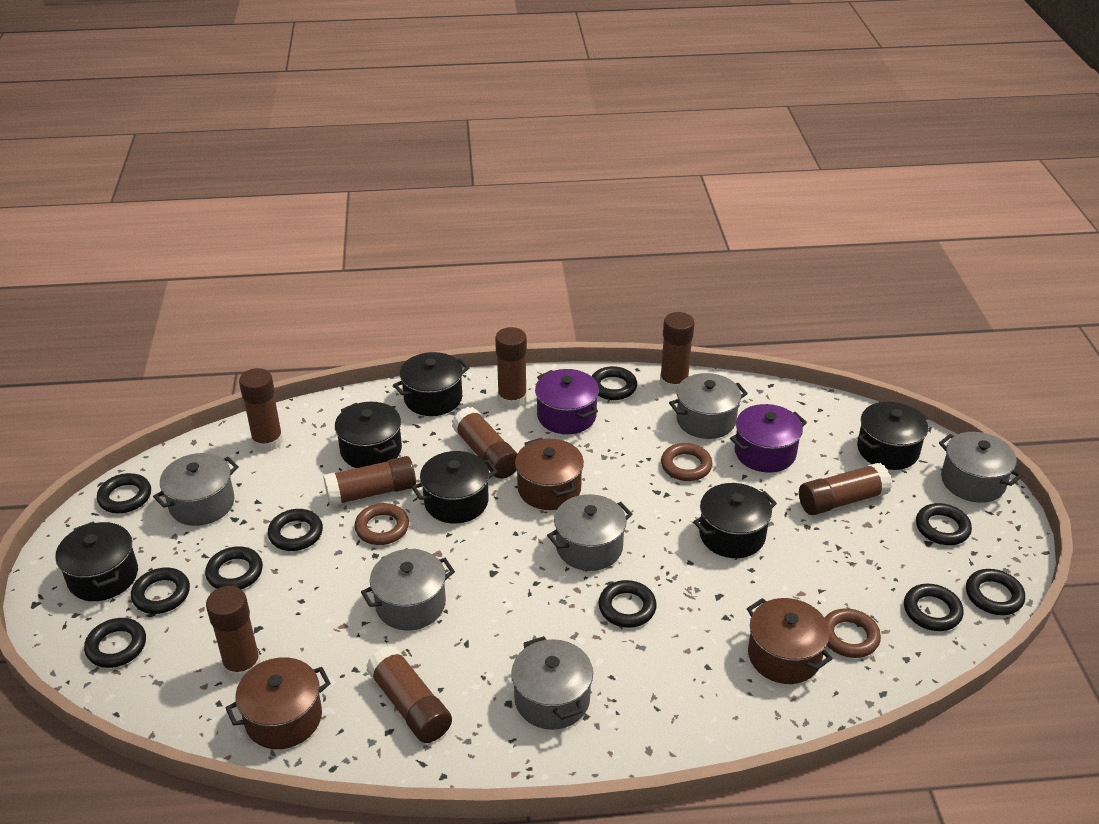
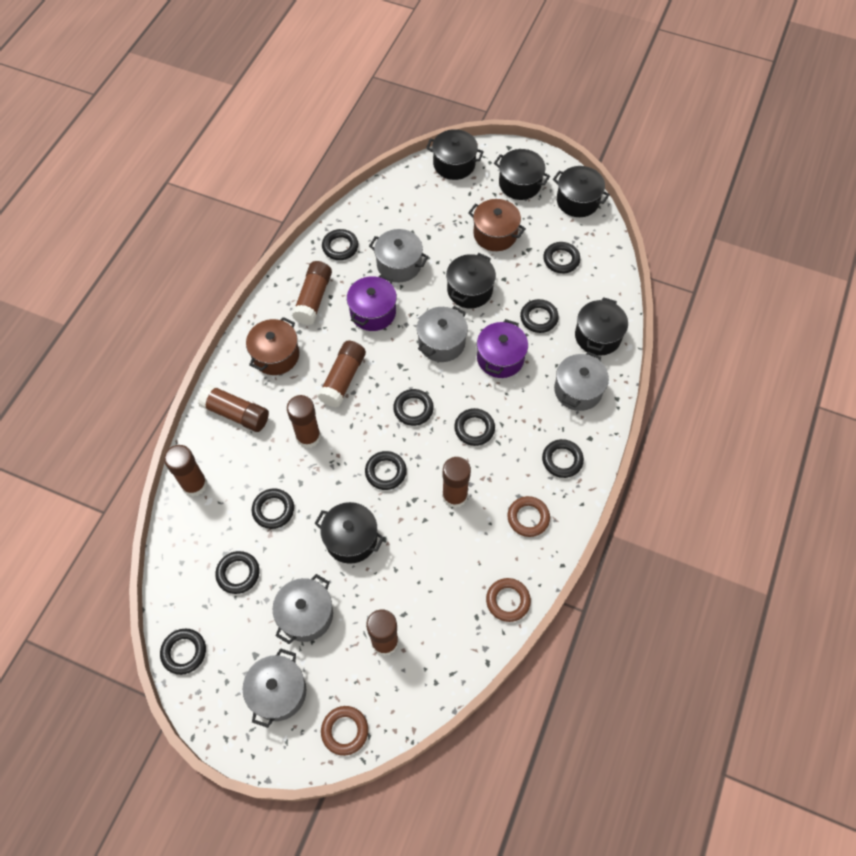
brown glue stick: [206,586,261,680] [239,368,283,452] [323,456,416,507] [366,646,452,743] [452,407,518,479] [495,327,527,408] [660,312,695,392] [799,463,892,515] = 8 -> [164,445,207,497] [198,384,269,432] [287,395,321,448] [292,261,332,325] [317,341,366,408] [366,609,399,656] [442,457,471,508] = 7
brown pot: [226,657,331,749] [515,438,584,510] [747,598,833,684] = 3 -> [246,317,299,375] [468,199,526,251] = 2
grey pot: [153,453,239,526] [361,549,455,630] [511,636,593,730] [547,494,632,571] [669,373,748,439] [939,432,1022,503] = 6 -> [243,648,306,728] [273,574,333,644] [369,229,429,282] [417,306,468,362] [554,352,609,411] = 5

